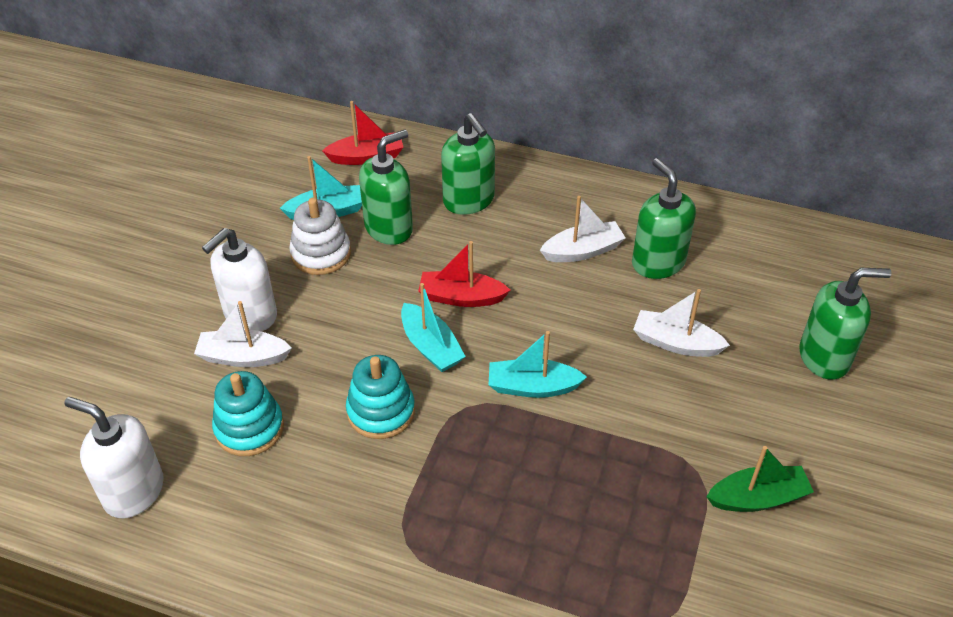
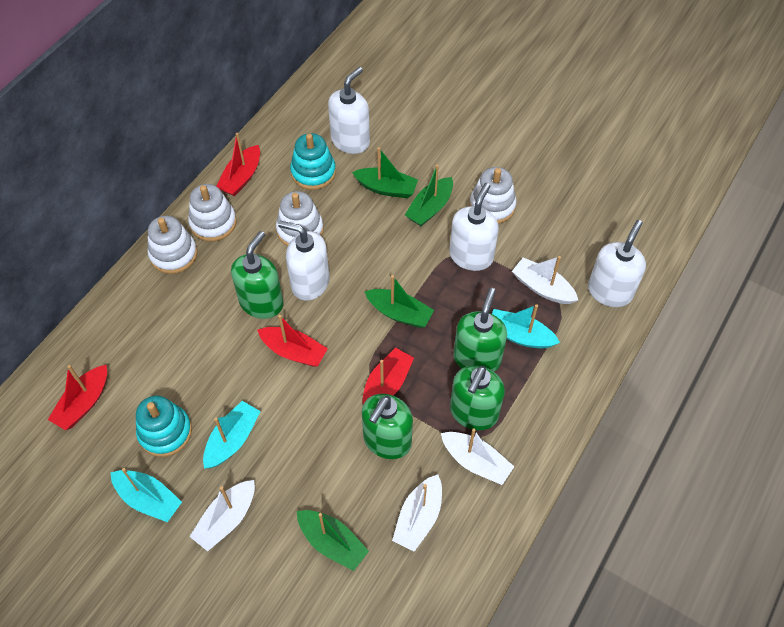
green boat: [706,446,814,512] = 1 -> [297,510,369,571] [352,147,418,198] [365,275,434,328] [405,164,453,226] = 4
red boat: [322,101,403,165] [418,241,510,307] = 2 -> [48,365,107,430] [216,133,260,196] [257,315,328,367] [362,348,414,405] = 4
white boat: [194,301,292,367] [540,196,626,262] [633,289,730,357] = 3 -> [190,480,255,551] [392,475,442,552] [441,428,514,485] [512,256,578,304] = 4
white soap dispenser: [64,397,164,518] [202,228,277,331] = 2 -> [278,221,330,301] [328,67,370,154] [450,183,499,271] [588,220,646,307] = 4
white stacking toy: [289,198,351,275] = 1 -> [148,216,197,274] [188,184,237,242] [276,191,324,246] [470,167,516,224] = 4

